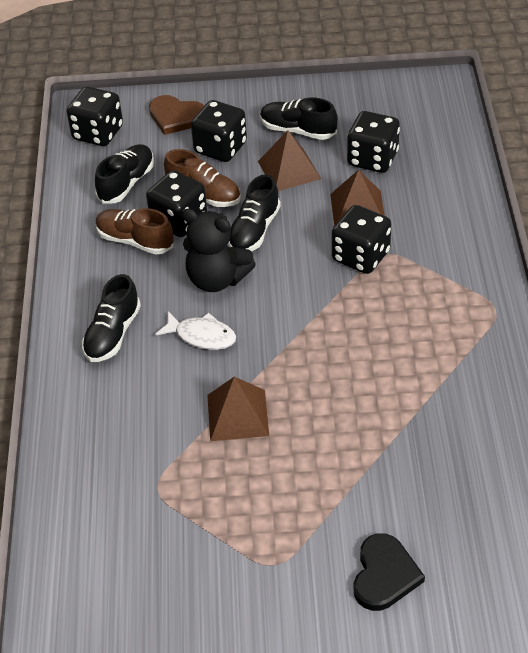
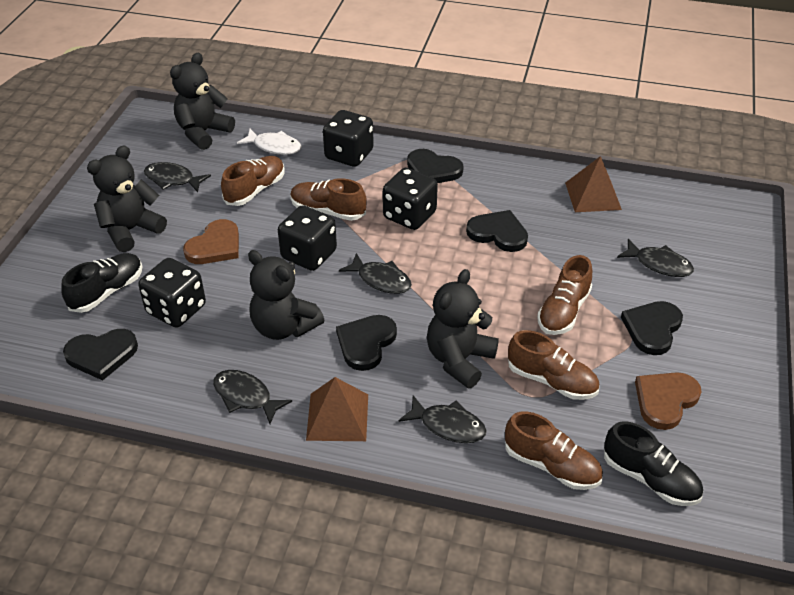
black dice: [67,87,123,146] [146,170,207,237] [191,100,247,162] [332,205,391,274] [347,111,400,173] = 5 -> [138,258,206,328] [278,205,337,271] [323,110,374,167] [383,168,438,230] = 4
black fish: none = 0 -> [144,162,211,192] [213,370,292,424] [339,253,412,294] [399,395,486,443] [617,239,694,277] = 5
black heart: [354,533,425,611] = 1 -> [63,329,138,381] [336,315,397,371] [407,149,464,183] [466,210,528,252] [621,301,683,355] = 5
black shoe: [82,274,141,362] [95,144,154,204] [228,174,281,251] [260,98,338,140] = 4 -> [61,253,143,313] [604,421,703,506] = 2
black teddy bear: [182,209,256,292] = 1 -> [87,145,167,252] [170,53,235,150] [248,250,324,340] [427,269,499,388] = 4
brown heart: [149,95,204,135] = 1 -> [183,219,239,264] [635,372,701,430] = 2
brown pyramid: [207,377,269,441] [258,130,321,191] [330,170,385,226] = 3 -> [306,377,368,441] [565,156,622,212] = 2
brown shoe: [95,208,174,255] [164,149,241,207] = 2 -> [221,156,285,206] [290,178,367,221] [505,411,603,490] [508,330,599,400] [537,255,592,335] = 5

